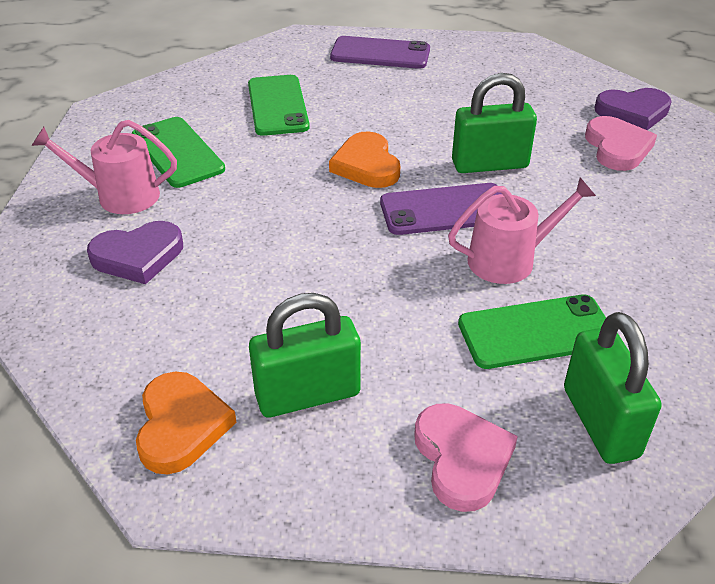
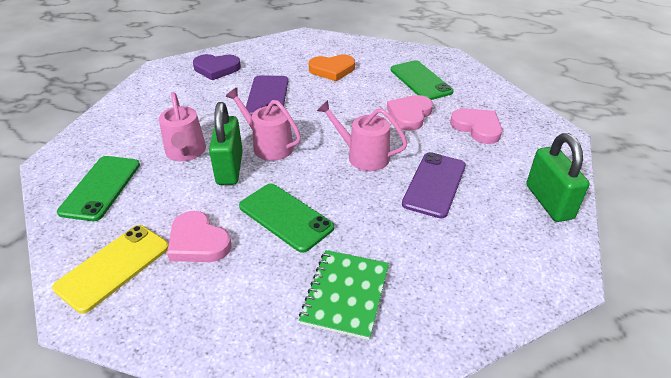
green notebook: none = 0 -> [299,250,389,340] = 1
green padlock: [249,293,361,418] [452,73,537,173] [564,312,662,464] = 3 -> [209,102,243,185] [526,133,589,222] = 2
orange heart: [136,371,237,474] [329,131,400,188] = 2 -> [309,55,355,81] = 1
pink heart: [414,403,518,512] [585,116,657,171] = 2 -> [167,211,232,262] [387,95,433,131] [450,108,502,144] = 3
pink watering can: [32,120,177,214] [448,178,596,284] = 2 -> [159,92,206,161] [225,88,301,161] [317,100,407,171] = 3
purple heart: [87,221,183,284] [594,88,672,130] = 2 -> [193,54,241,81] = 1
yellow phone: none = 0 -> [52,225,169,313] = 1

